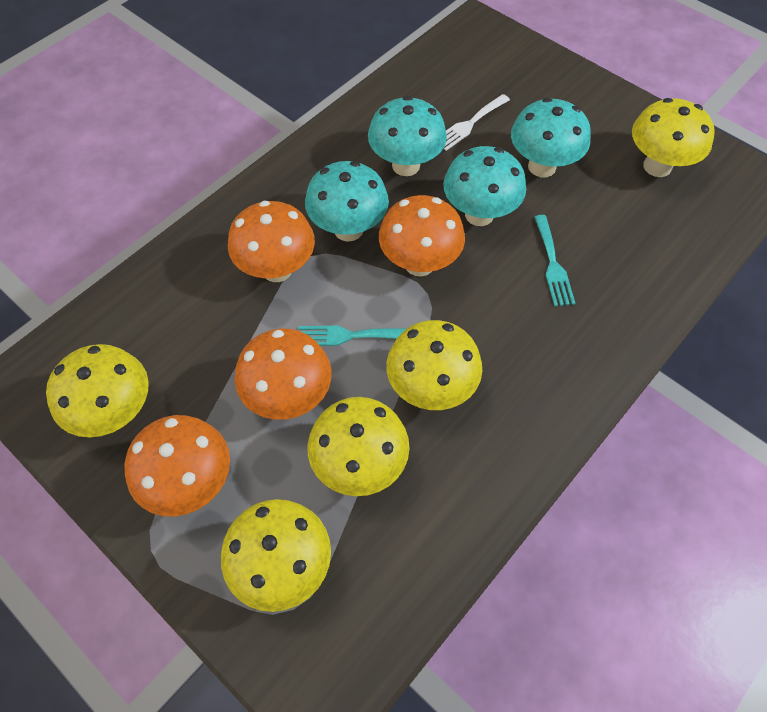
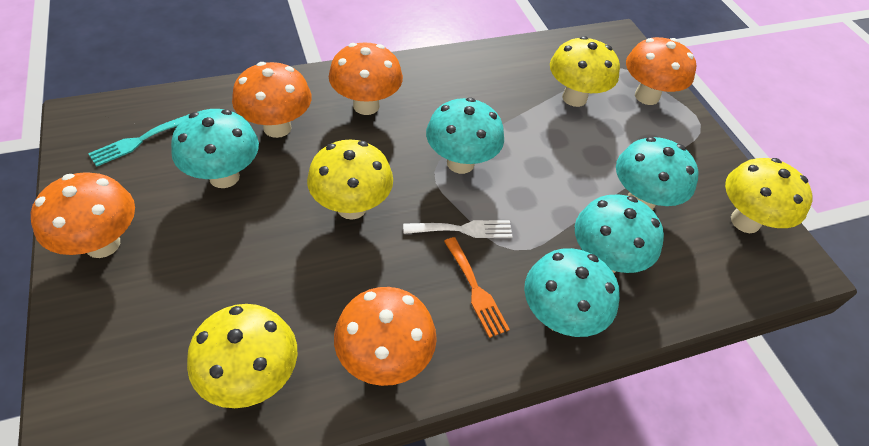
orange fork: none = 0 -> [444,237,510,338] = 1
orange mushroom: [124,415,230,516] [228,201,315,282] [235,329,332,420] [379,195,465,277] = 4 -> [31,172,135,258] [232,62,312,138] [329,42,403,115] [334,287,437,386] [626,37,696,105] = 5
turquoise fork: [298,326,407,346] [534,215,575,306] = 2 -> [88,114,190,167] = 1
turquoise mushroom: [305,161,389,242] [368,96,447,176] [443,146,526,226] [511,98,591,177] = 4 -> [171,109,259,188] [426,98,504,174] [524,248,620,337] [575,194,664,273] [616,137,699,210] = 5
yellow mushroom: [46,344,149,438] [221,499,331,612] [307,397,410,496] [386,320,482,410] [632,98,715,177] = 5 -> [187,304,297,408] [307,139,393,220] [550,36,620,107] [725,158,813,233] = 4

